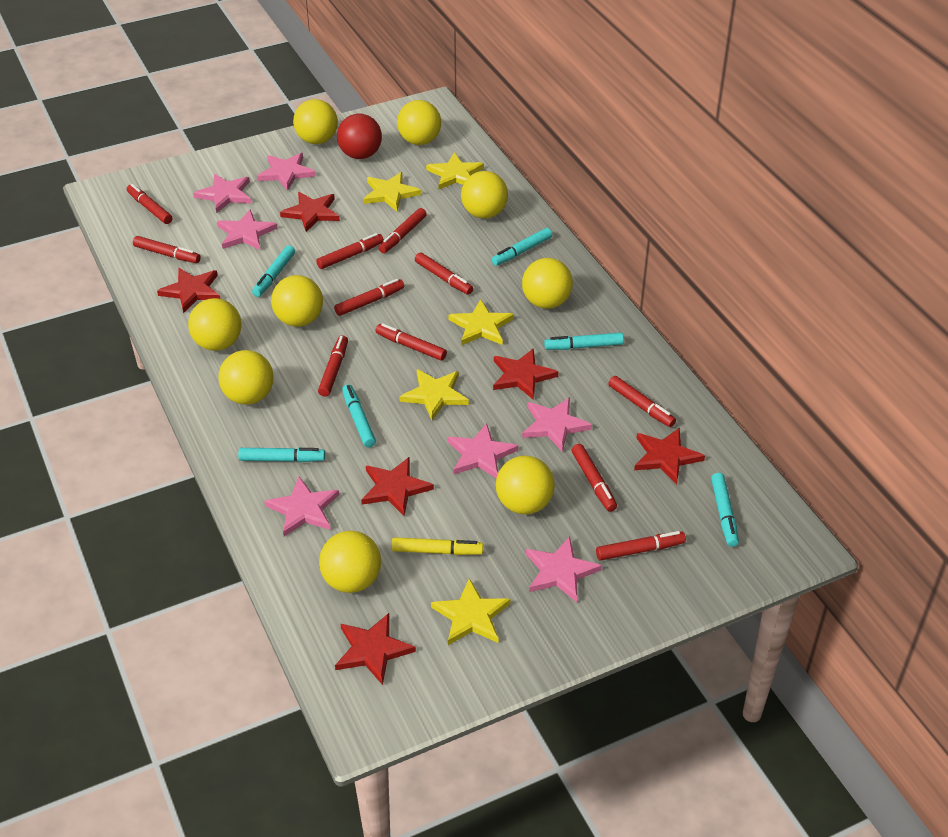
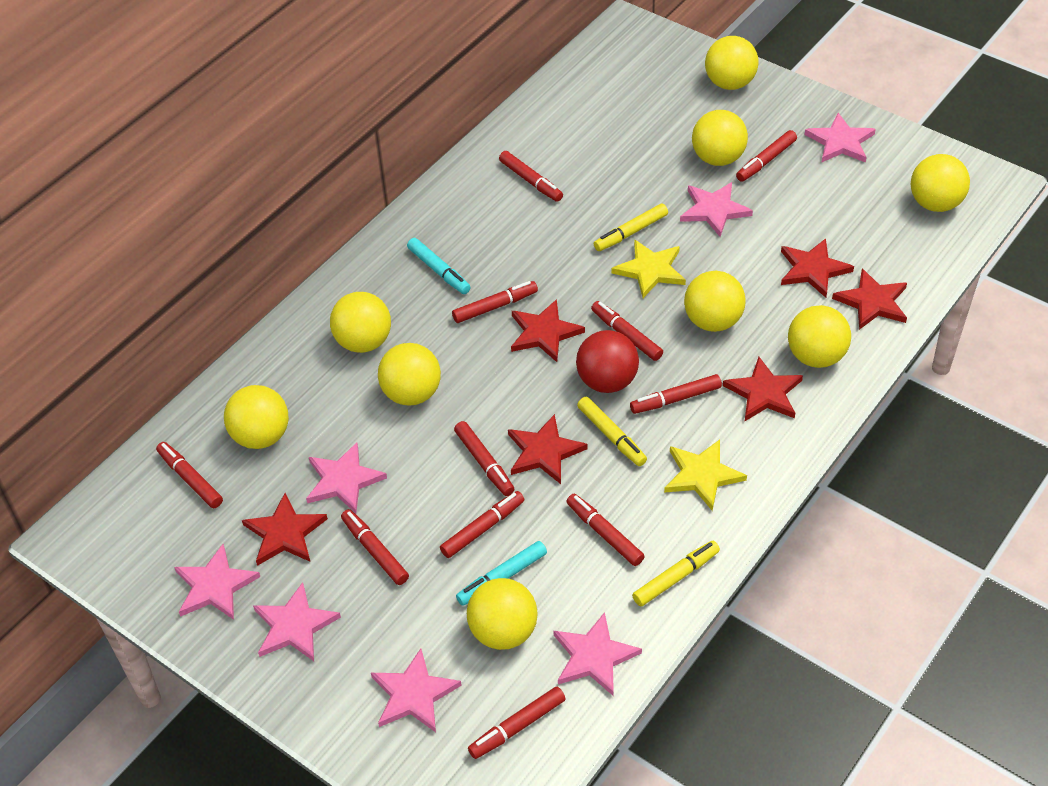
turquoise marker: [238,447,325,462] [252,245,295,297] [342,384,376,447] [491,228,552,266] [544,333,624,350] [711,473,739,547] = 6 -> [407,238,471,294] [456,541,547,606] = 2
yellow marker: [392,537,483,555] = 1 -> [577,397,647,466] [594,204,668,251] [632,541,720,606] = 3
yellow star: [363,172,421,211] [399,369,469,420] [426,152,484,189] [431,578,511,645] [449,299,514,345] = 5 -> [611,239,686,298] [664,439,747,511] = 2

